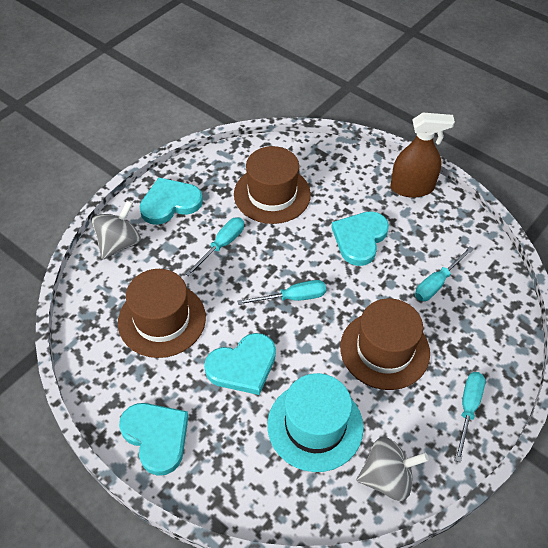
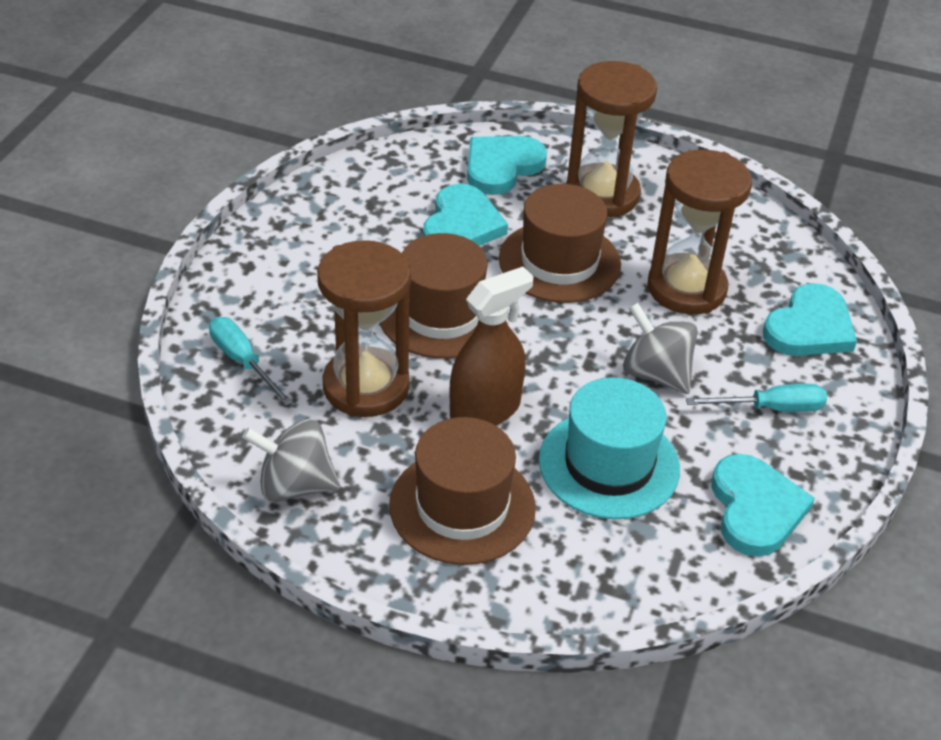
brown hourglass: none = 0 -> [317,240,411,417] [566,61,657,217] [647,149,752,314] = 3
turquoise screwdriver: [186,217,244,277] [237,280,326,305] [415,246,474,301] [455,372,485,463] = 4 -> [209,317,293,406] [686,384,827,412] = 2

